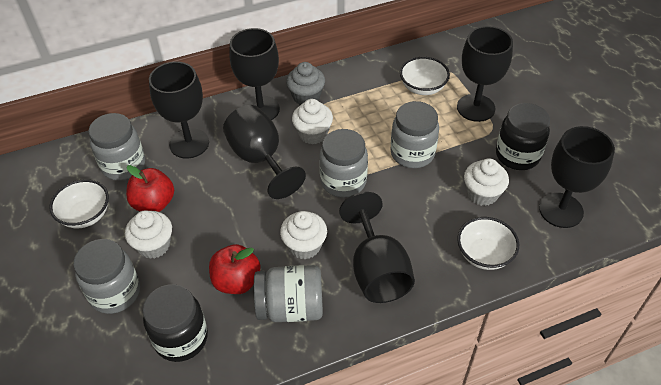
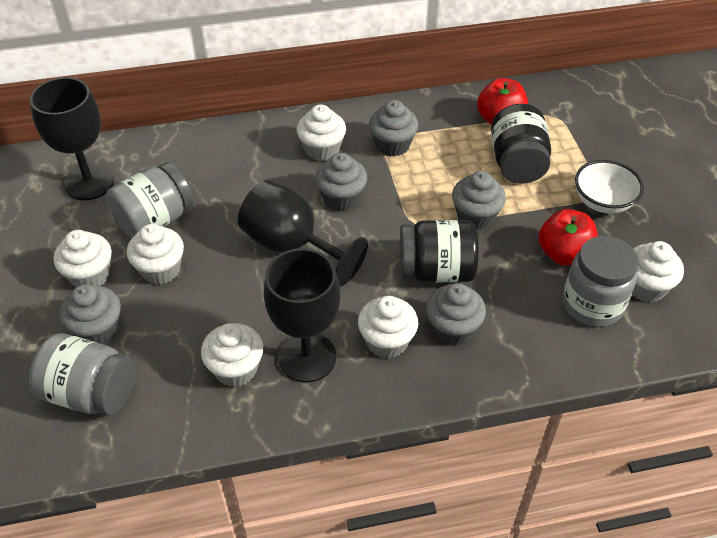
black goblet: [149,62,209,159] [223,105,306,199] [229,28,280,120] [339,192,415,303] [457,26,513,122] [539,126,615,228] = 6 -> [30,77,114,200] [238,180,368,287] [264,248,340,382] = 3
grey cupcake: [286,62,325,105] = 1 -> [59,284,121,345] [315,153,367,211] [369,100,418,157] [426,283,486,346] [452,171,506,230] = 5
grey jar: [73,239,140,314] [88,113,145,180] [254,265,323,322] [319,129,368,198] [390,101,439,168] = 5 -> [29,333,135,416] [106,162,194,239] [563,236,639,327] = 3
white bowl: [49,179,109,228] [400,57,450,95] [457,217,519,270] = 3 -> [575,160,644,214] = 1
white cupcake: [125,210,172,259] [280,211,327,259] [292,99,333,144] [464,158,509,206] = 4 -> [53,230,112,287] [127,224,184,285] [201,323,263,387] [297,105,346,161] [358,296,418,359] [632,241,684,302] = 6

